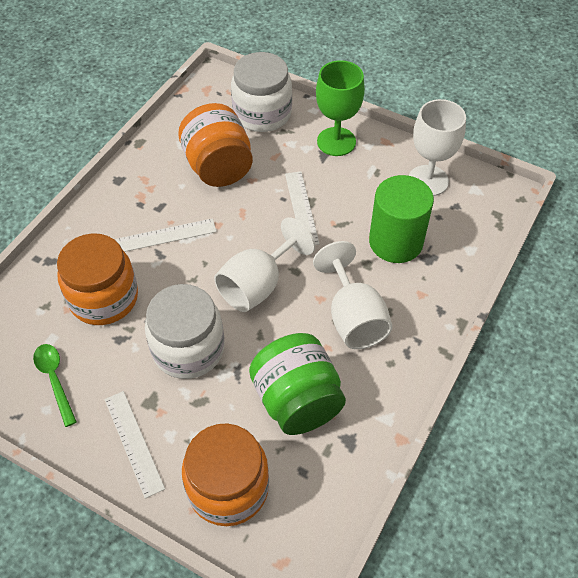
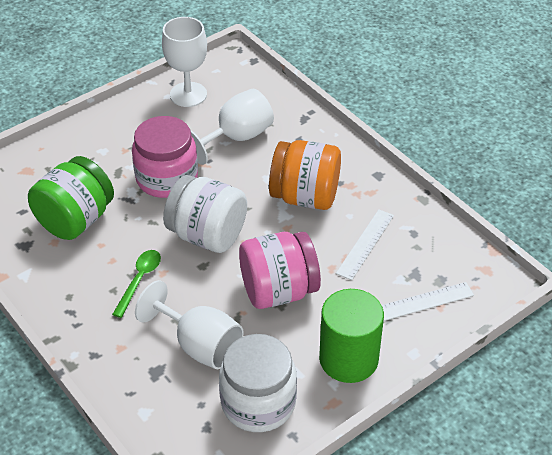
green goblet: [316,60,365,156] = 1 -> none = 0
orange jar: [57,233,138,325] [178,103,253,187] [182,423,269,526] = 3 -> [269,140,341,210] = 1
pink jar: none = 0 -> [132,116,198,198] [239,232,321,309] = 2
white ruler: [105,391,165,499] [116,218,217,252] [285,171,320,245] = 3 -> [336,209,394,280] [382,282,474,321] = 2

